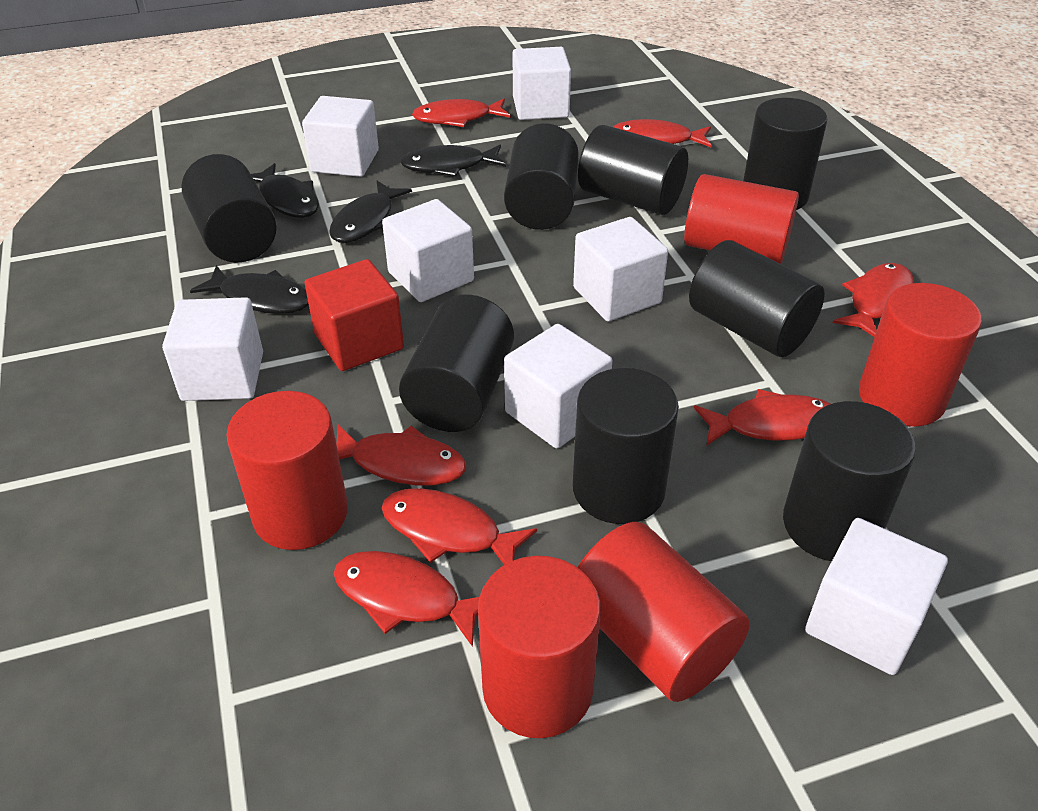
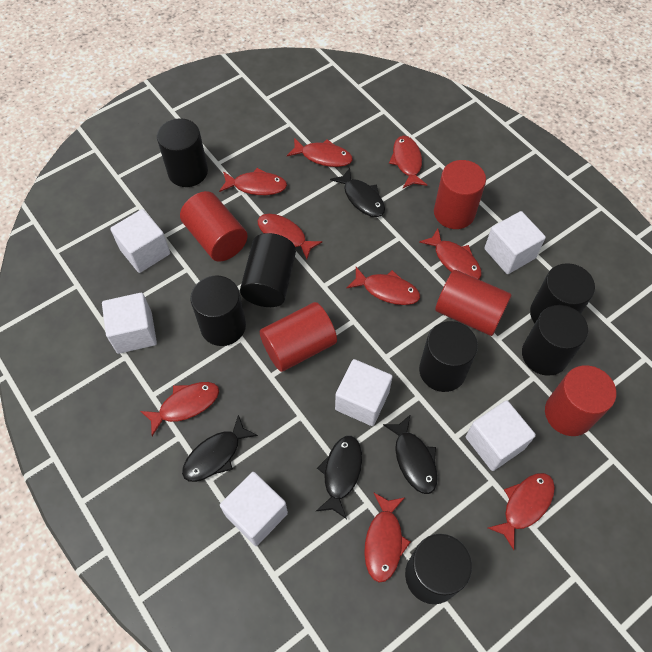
black cylinder: [182,154,277,263] [399,294,514,432] [504,123,579,230] [573,368,679,524] [578,125,688,215] [689,240,825,357] [743,98,827,210] [783,401,916,561] = 8 -> [157,118,208,187] [190,275,246,346] [240,233,296,307] [405,534,472,604] [419,321,478,392] [522,305,588,376] [530,263,595,323] = 7
red cube: [305,259,404,371] = 1 -> none = 0
red fish: [333,551,479,647] [336,424,466,485] [382,488,537,565] [412,99,511,127] [613,119,712,148] [694,389,830,446] [833,263,914,337] = 7 -> [140,382,219,436] [219,168,287,195] [257,214,322,259] [287,138,353,167] [347,267,420,305] [364,493,410,582] [389,136,427,188] [419,228,482,279] [488,473,555,550] = 9
white cube: [162,297,263,401] [302,96,379,177] [382,199,474,302] [504,324,612,448] [513,47,571,120] [573,217,668,321] [805,518,948,675] = 7 -> [102,293,157,354] [110,209,170,273] [220,472,288,546] [335,359,393,426] [466,400,536,471] [484,211,546,274] = 6

